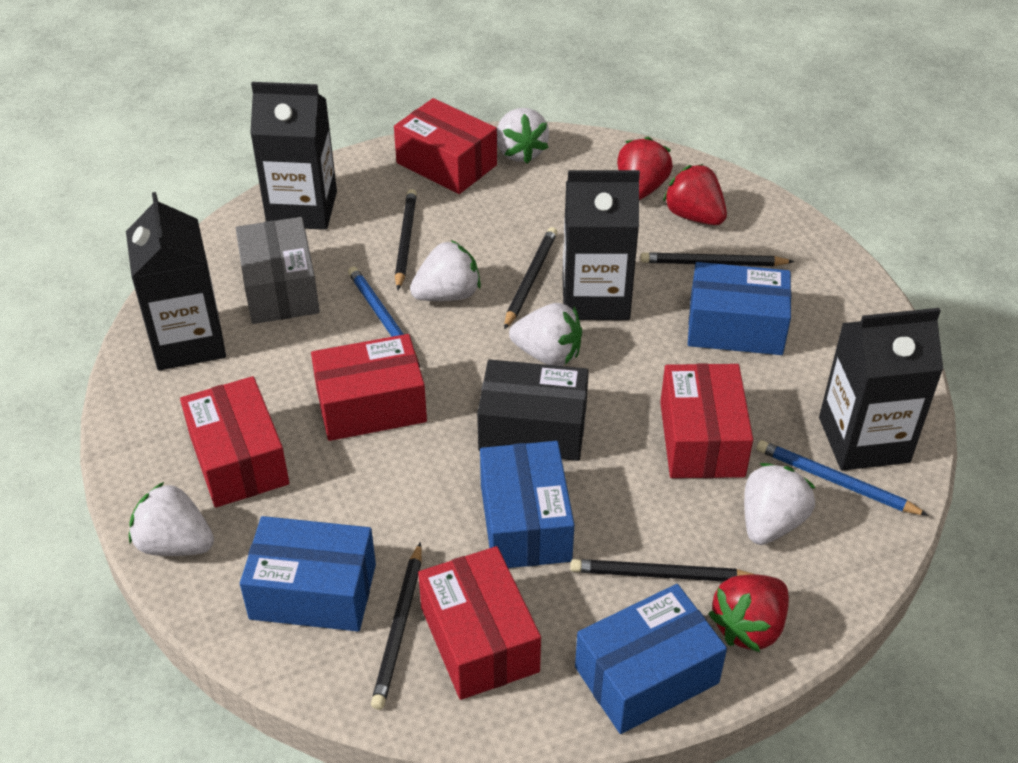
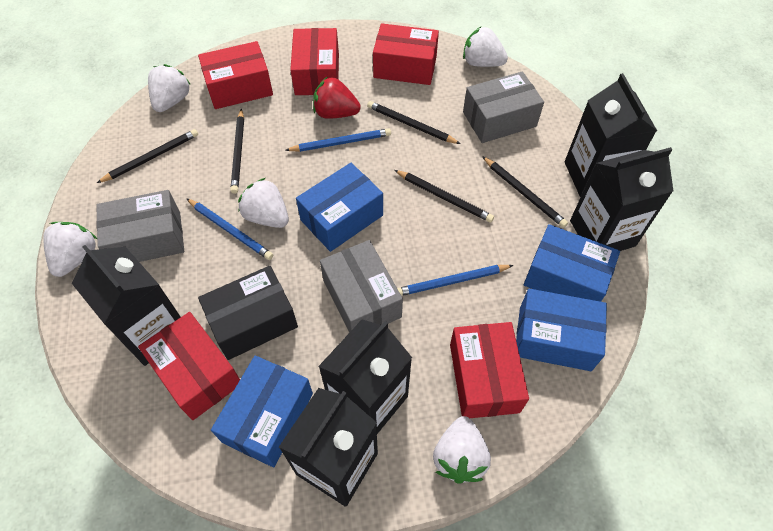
black carton: [126,192,226,370] [250,82,337,230] [562,170,640,320] [819,308,943,471] = 4 -> [72,245,181,366] [279,388,378,507] [318,320,412,434] [565,73,657,197] [570,147,673,251] = 5
blue pencil: [348,267,420,367] [757,440,929,516] = 2 -> [186,198,273,260] [285,128,391,152] [397,265,514,296] = 3
grey box: [236,217,320,324] = 1 -> [96,190,184,262] [320,240,403,333] [463,71,544,143] = 3
red strawberry: [617,137,673,200] [663,164,727,225] [708,574,789,652] = 3 -> [313,76,361,119] = 1

